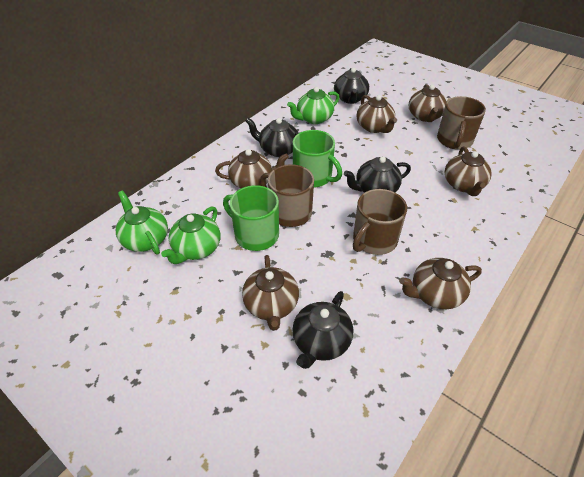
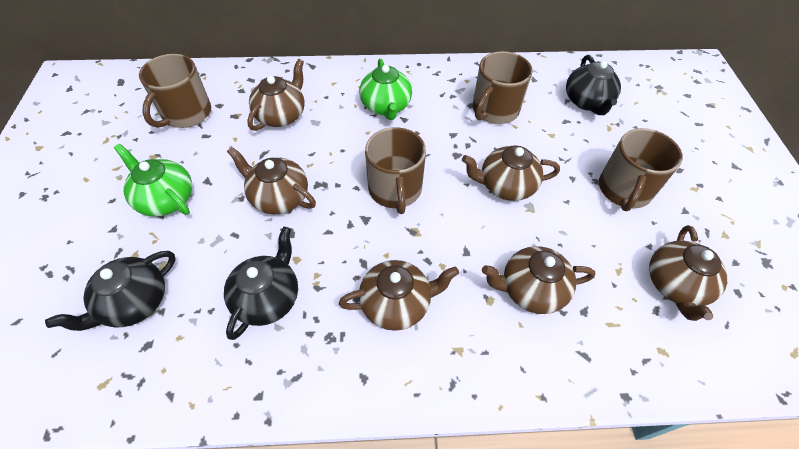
black teapot: [245,118,299,157] [292,291,353,369] [334,68,369,104] [344,156,411,193] = 4 -> [45,251,176,331] [224,227,298,340] [566,55,621,115] = 3
brown mug: [260,164,314,227] [353,189,407,255] [437,96,486,150] = 3 -> [139,54,211,128] [365,127,426,214] [473,51,532,124] [599,128,683,211] = 4
green mug: [223,185,279,251] [293,130,342,188] = 2 -> none = 0
green teapot: [116,191,168,254] [161,206,220,264] [287,87,340,124] = 3 -> [114,144,192,217] [359,59,412,120] = 2

